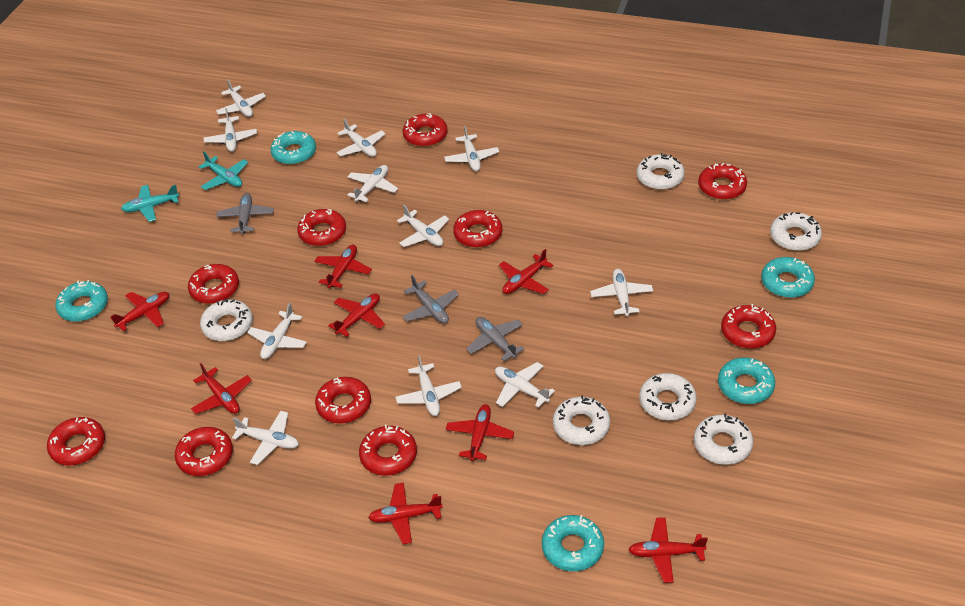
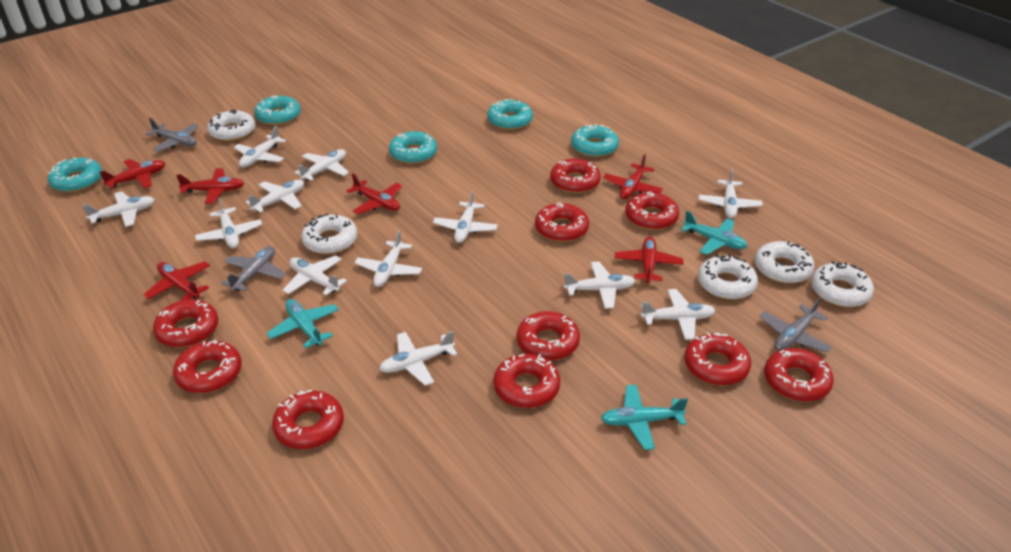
red plane: [110,292,169,331] [191,363,252,414] [314,245,372,288] [328,293,385,337] [368,483,443,544] [446,404,514,461] [499,249,553,294] [628,517,708,583] = 8 -> [99,159,165,189] [143,261,210,300] [176,168,244,204] [347,174,402,214] [603,154,663,199] [615,236,683,283] = 6
turquoise plane: [121,185,179,222] [199,152,248,190] = 2 -> [267,299,339,348] [601,385,688,450] [681,211,748,255] = 3
white donut: [200,299,253,341] [553,395,610,445] [637,153,685,190] [639,373,697,420] [694,413,753,465] [770,212,822,251] = 6 -> [207,110,255,141] [301,213,357,254] [698,255,758,300] [755,241,815,284] [811,261,874,307] = 5
white plane: [203,108,257,152] [216,79,266,117] [232,411,299,465] [247,303,307,359] [337,119,385,157] [347,165,398,202] [395,355,462,416] [397,205,449,247] [444,126,499,171] [495,362,555,408] [590,269,653,316] = 11 -> [82,191,155,227] [195,198,262,248] [234,126,286,167] [245,180,304,213] [283,255,347,295] [294,149,349,181] [354,230,422,287] [379,331,457,386] [433,191,498,243] [564,261,635,309] [641,289,716,340] [699,169,763,219] = 12

